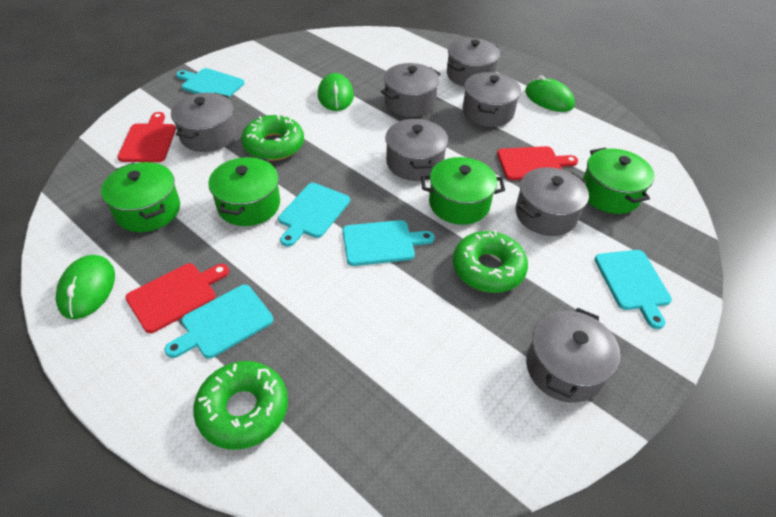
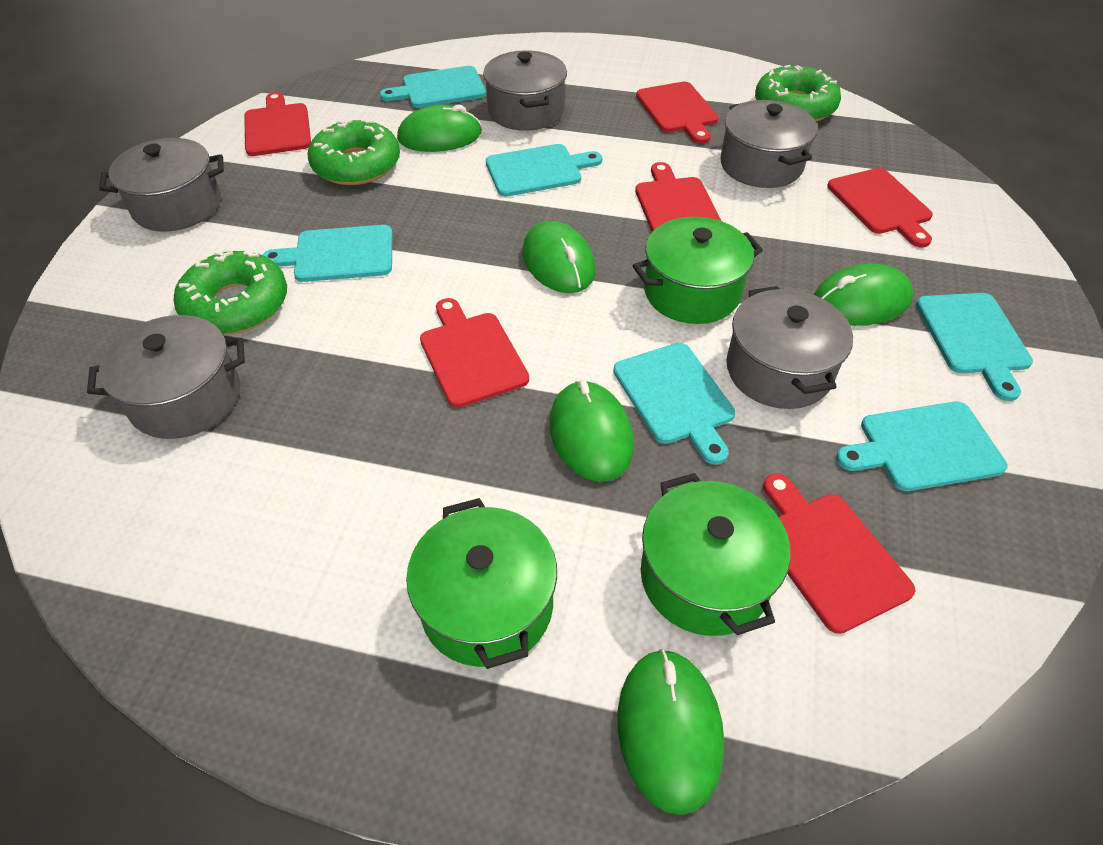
green mouse: [55,255,115,319] [318,73,354,111] [525,76,575,112] = 3 -> [397,104,482,152] [522,221,596,293] [550,380,634,482] [618,649,724,815] [814,263,913,326] = 5
green pot: [101,162,180,232] [208,156,280,226] [421,157,505,225] [583,147,655,214] = 4 -> [406,498,557,669] [633,217,763,324] [641,473,790,636] = 3
grey pot: [171,93,236,152] [381,63,441,117] [385,118,448,181] [447,38,500,87] [462,72,521,127] [515,167,589,236] [526,308,620,403] = 7 -> [87,315,245,439] [99,138,224,231] [483,50,567,131] [720,100,817,188] [726,286,853,409] = 5
red cutting board: [118,112,176,162] [125,263,229,333] [497,146,578,180] = 3 -> [244,92,311,156] [420,298,529,408] [635,162,721,232] [636,81,719,144] [763,473,916,634] [827,168,933,248] = 6
turquoise cutting board: [164,285,273,359] [176,68,245,97] [278,183,350,247] [343,220,434,266] [594,250,672,329] = 5 -> [263,225,392,282] [380,66,486,108] [486,144,602,197] [613,343,735,465] [836,402,1008,491] [916,293,1033,401] = 6

